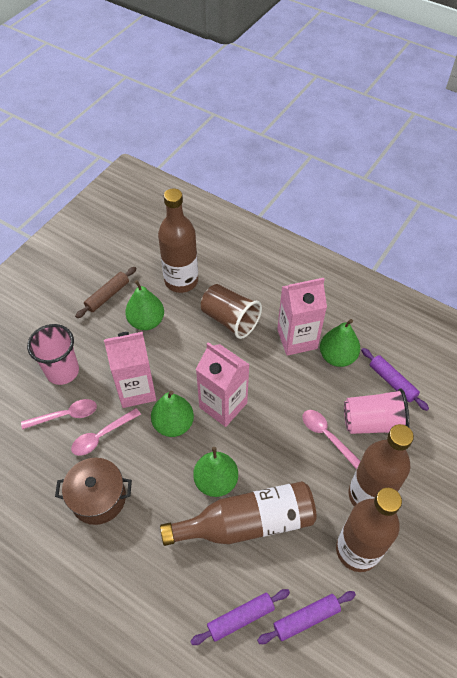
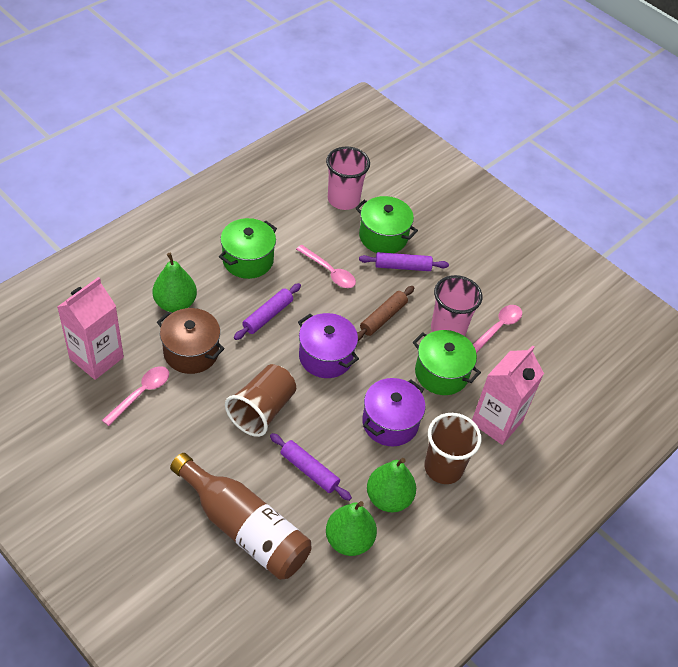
brown bottle: [158,188,198,293] [160,481,317,546] [336,488,402,572] [349,424,414,507] = 4 -> [170,453,311,580] = 1
brown cup: [201,284,262,339] = 1 -> [225,364,296,437] [424,413,481,484] = 2
green pear: [125,280,164,330] [151,391,194,437] [193,447,238,497] [320,319,360,367] = 4 -> [152,253,197,312] [326,501,377,556] [367,458,416,512] = 3
green pot: none = 0 -> [219,218,277,279] [355,196,418,253] [413,330,481,395] = 3
pink carton: [104,332,156,408] [196,342,250,427] [277,278,327,356] = 3 -> [57,277,124,380] [472,345,544,445] = 2
purple pot: none = 0 -> [298,313,359,378] [362,378,425,446] = 2

